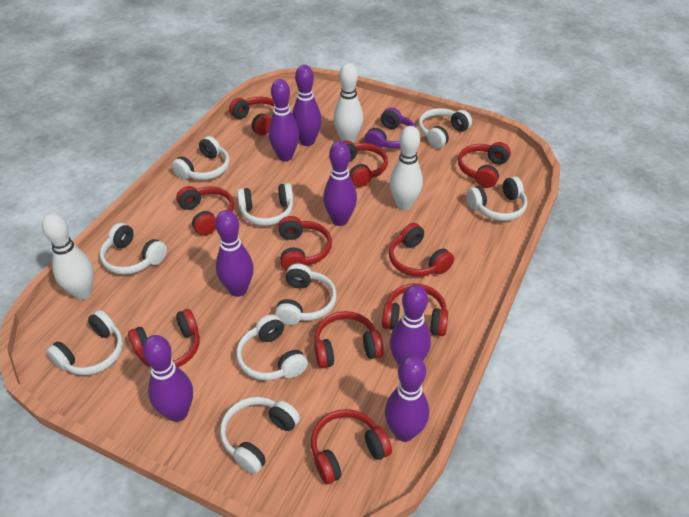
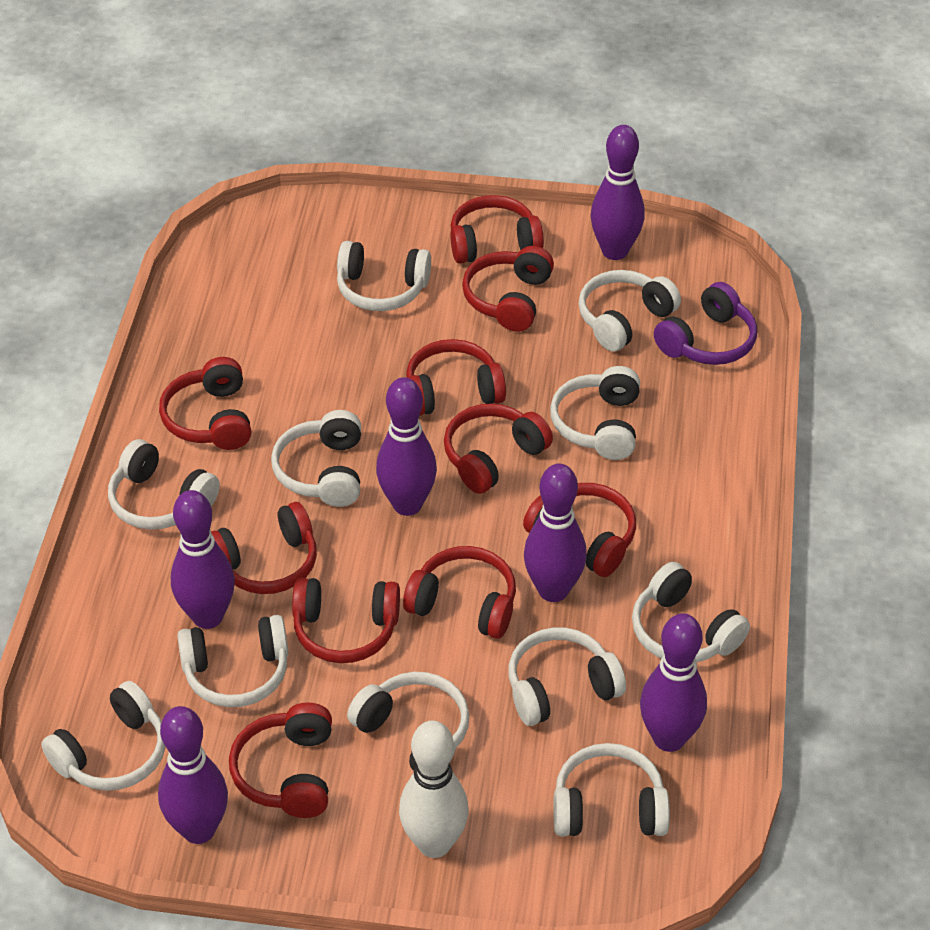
purple bowling pin: [143,335,193,422] [215,210,254,297] [268,79,299,161] [292,65,322,146] [323,141,357,226] [385,355,429,442] [390,285,431,366] = 7 -> [158,706,228,844] [171,490,235,629] [376,377,437,516] [524,464,587,602] [591,125,645,260] [640,613,707,752] = 6
white bowling pin: [42,213,94,300] [333,63,363,143] [390,126,423,210] = 3 -> [399,720,469,858] = 1
white headphones: [46,310,123,375] [100,223,167,275] [172,136,230,180] [220,397,300,474] [236,315,308,380] [237,183,294,226] [275,264,337,325] [418,108,472,148] [466,176,527,221] = 9 -> [41,681,166,791] [108,439,220,530] [177,615,288,707] [271,410,361,507] [337,241,431,311] [347,672,470,771] [508,627,626,726] [550,366,640,460] [553,743,670,837] [579,270,681,351] [632,562,750,663] = 11

